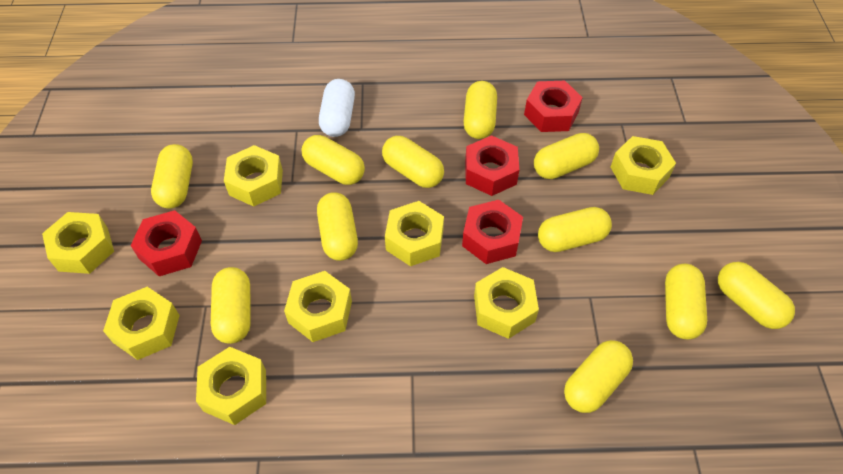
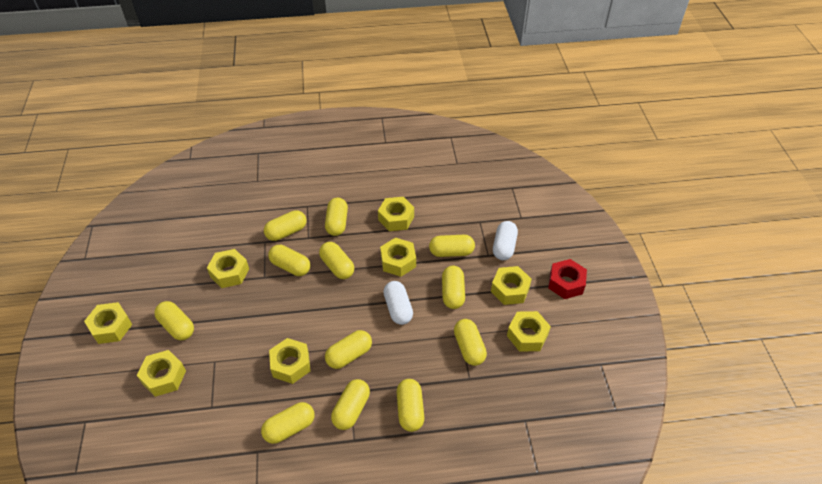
red nut: [130,210,202,276] [462,200,523,264] [465,135,519,196] [524,81,583,132] = 4 -> [548,259,587,299] = 1
white capsule: [319,79,355,137] = 1 -> [383,281,413,325] [493,221,518,260] = 2
yellow capsule: [151,144,193,209] [211,267,251,344] [302,135,365,185] [317,192,358,261] [382,136,444,188] [464,81,497,139] [534,133,599,179] [538,207,612,252] [564,340,633,413] [665,264,707,339] [718,262,795,329] = 11 -> [154,301,194,340] [261,402,315,444] [264,210,306,241] [268,245,310,276] [319,242,354,279] [325,198,348,236] [325,330,372,369] [331,379,370,430] [397,379,424,432] [429,235,475,257] [442,266,465,309] [454,319,487,366] = 12

